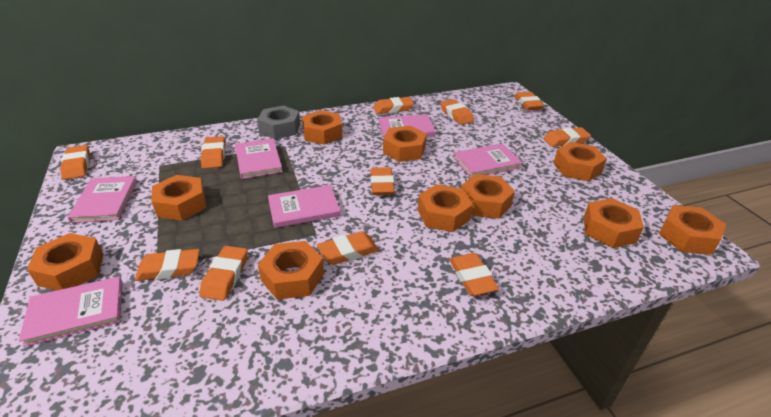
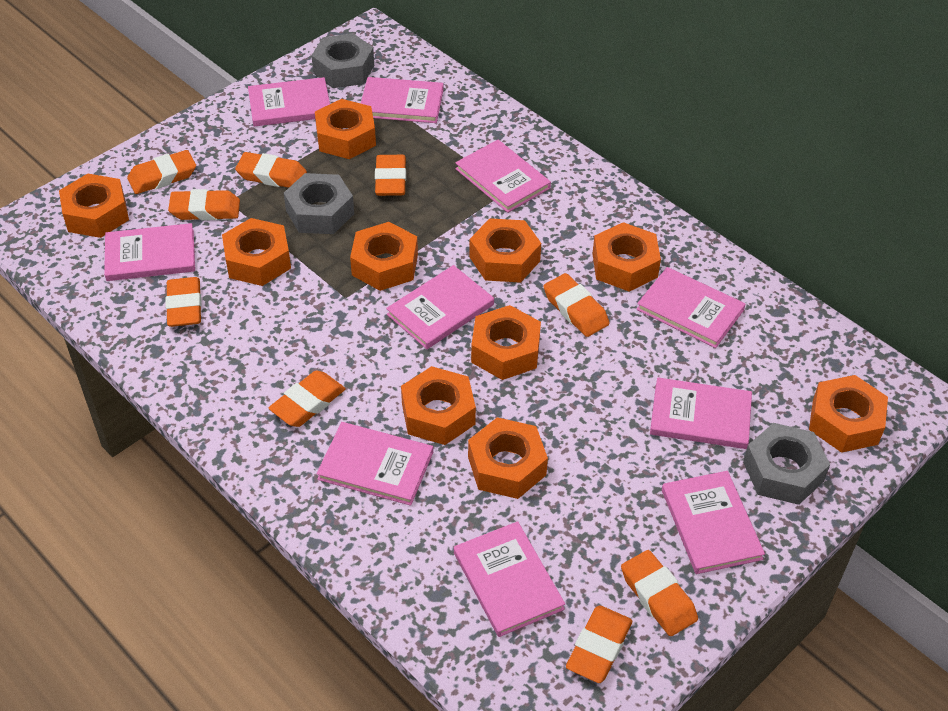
grey nut: [257,105,300,139] = 1 -> [284,173,354,234] [311,33,374,88] [743,423,830,505] = 3
orange eraser: [60,145,90,180] [135,249,200,281] [199,246,248,301] [201,136,225,168] [317,231,379,265] [370,167,395,195] [373,97,414,114] [440,99,474,125] [449,253,499,296] [514,92,545,110] [543,127,591,147] = 11 -> [127,150,196,194] [165,277,202,327] [168,189,240,221] [235,152,307,188] [269,371,346,427] [375,155,406,196] [543,273,610,337] [566,606,632,683] [621,550,698,636] = 9
pink book: [19,276,123,347] [67,176,137,223] [235,138,283,179] [268,185,340,228] [379,114,436,137] [453,143,523,178] = 6 -> [104,223,195,281] [248,77,330,126] [316,422,433,506] [361,77,444,123] [386,265,494,349] [454,521,565,637] [455,140,551,213] [636,267,746,348] [650,377,752,449] [662,471,765,574] = 10

